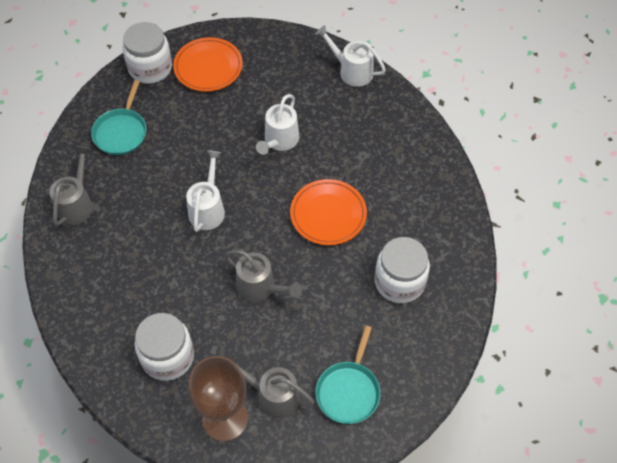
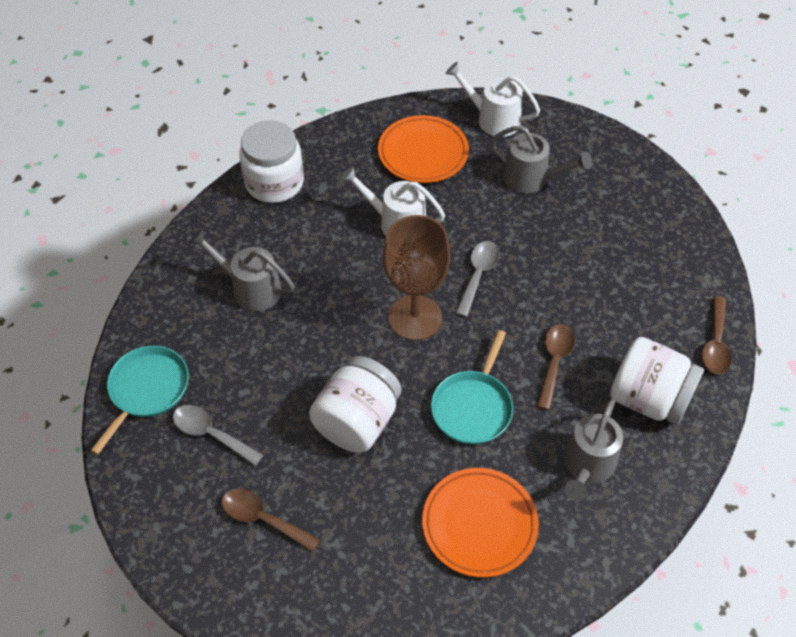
brown spoon: none = 0 -> [222,489,320,552] [537,324,575,410] [702,296,732,374] = 3
grey spoon: none = 0 -> [173,405,263,466] [456,241,500,317] = 2
white watering can: [186,150,225,232] [256,94,299,155] [316,25,386,87] = 3 -> [341,166,445,236] [445,62,540,137] = 2

